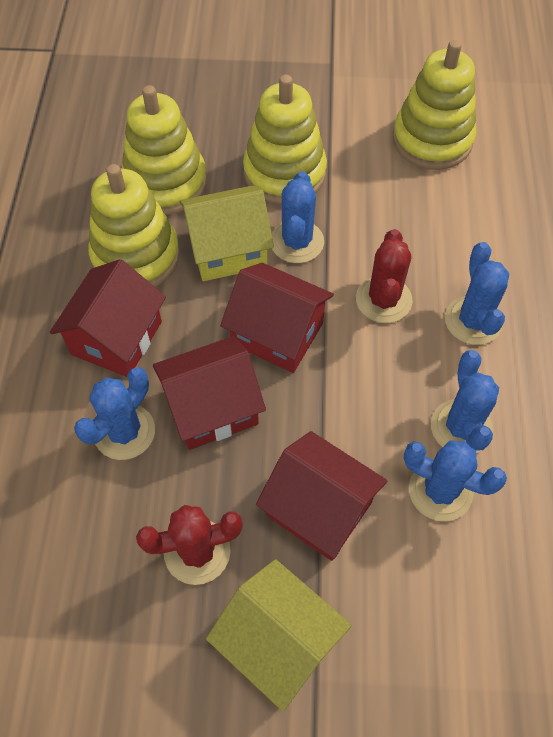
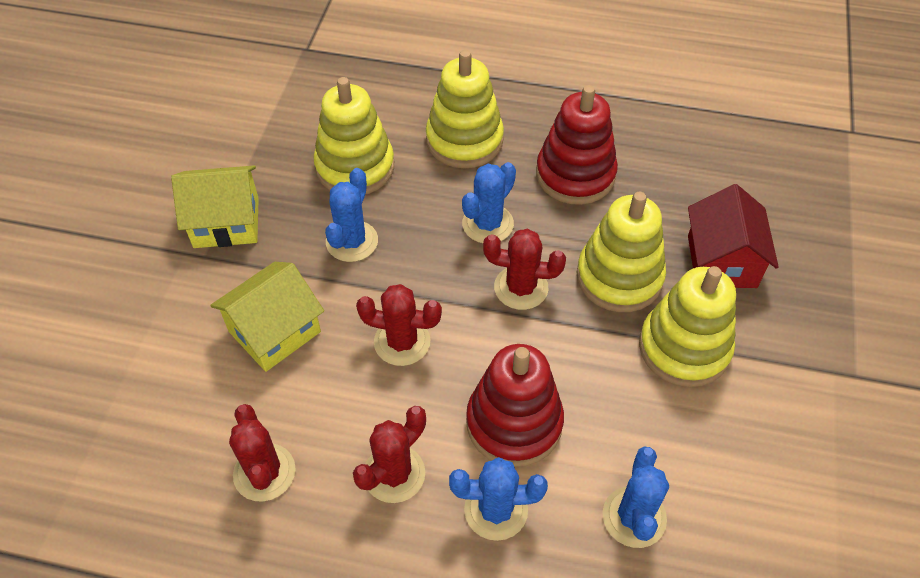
blue cactus: [74,367,155,460] [272,171,324,263] [404,441,507,521] [431,350,499,453] [445,242,509,345] = 5 -> [325,168,378,262] [449,457,548,541] [462,162,516,243] [603,446,669,548] = 4
red cactus: [136,505,243,585] [356,229,413,323] = 2 -> [229,404,296,502] [353,406,426,503] [356,284,442,366] [483,229,566,310] = 4
red house: [50,259,166,377] [153,336,266,450] [220,263,334,373] [256,431,387,561] = 4 -> [688,184,779,288] = 1
red stacking toy: none = 0 -> [466,344,564,467] [536,85,618,205] = 2

